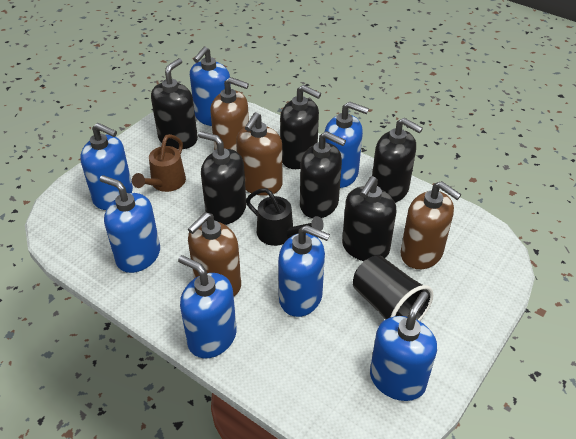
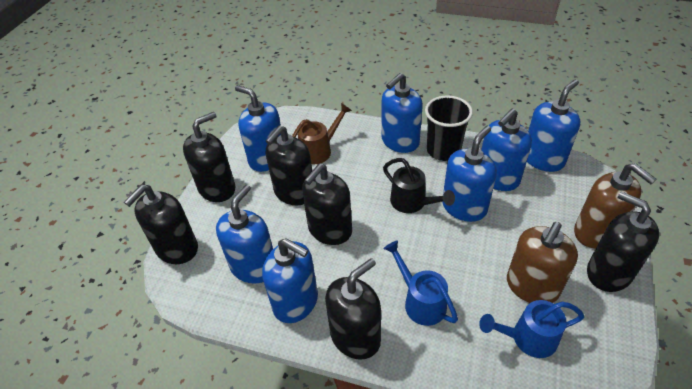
blue watering can: none = 0 -> [383,240,458,326] [479,300,584,358] = 2
brown soap dispenser: [188,212,241,296] [210,77,249,152] [236,112,282,196] [400,181,461,269] = 4 -> [507,222,578,303] [574,163,656,248] = 2

